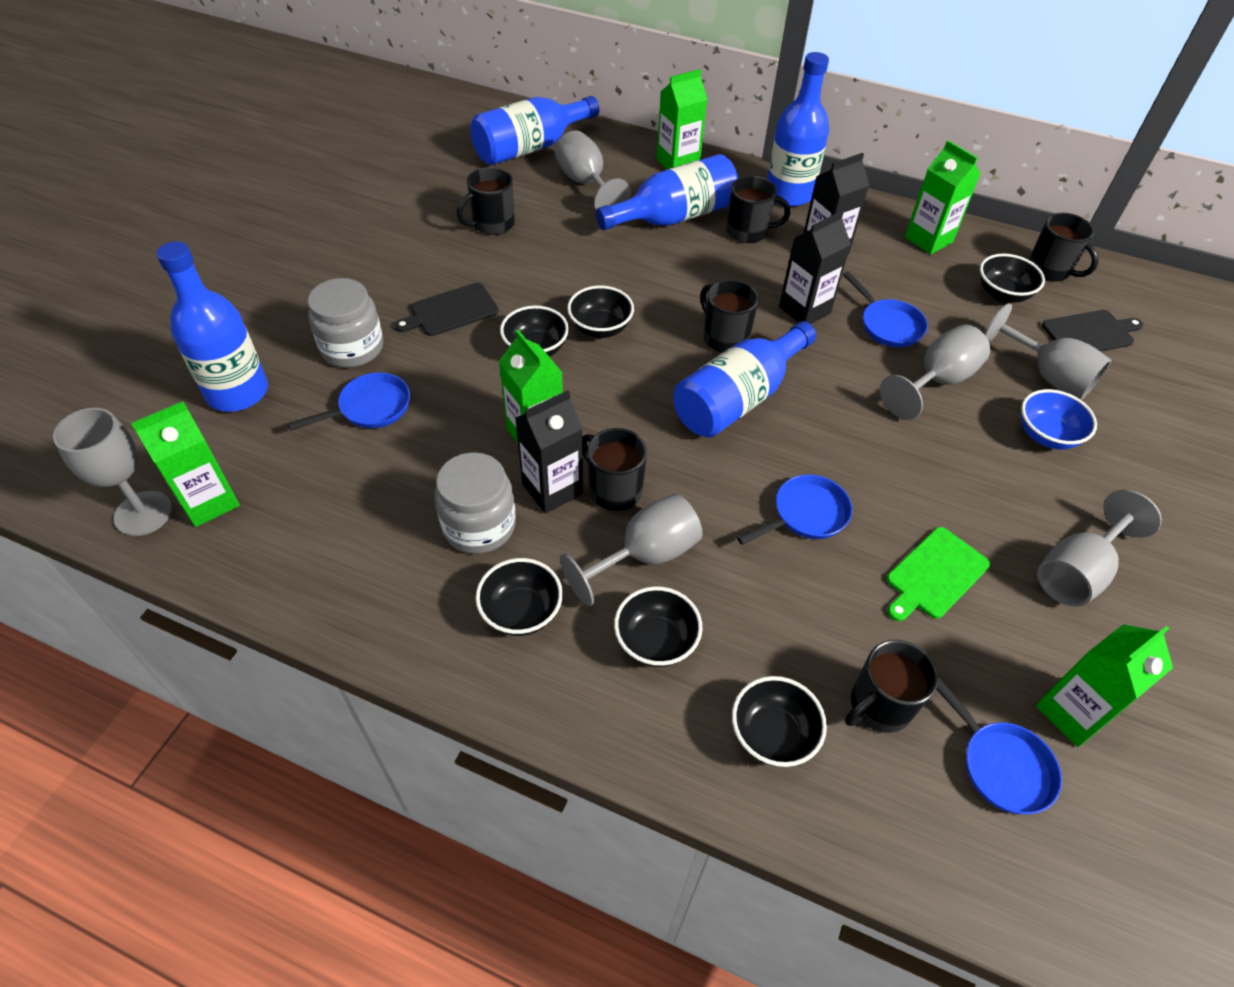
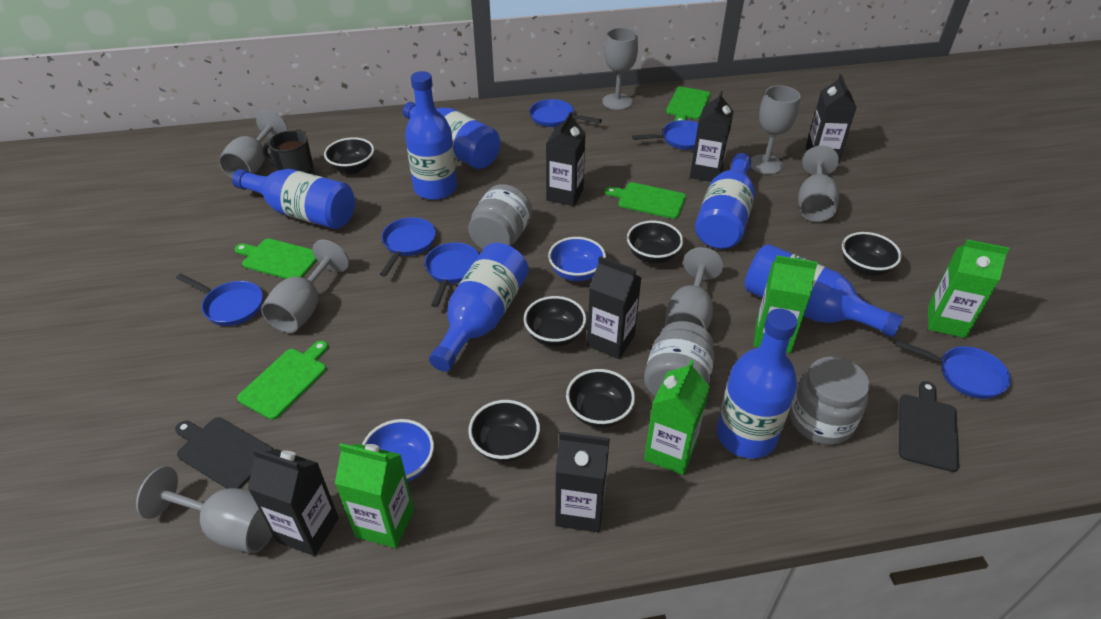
black carton: [515,390,583,514] [779,211,851,324] [804,153,869,254] = 3 -> [248,449,339,556] [546,112,586,206] [555,432,610,532] [587,256,642,359] [690,91,734,182] [806,74,857,161] = 6
black mug: [457,167,515,235] [582,428,647,511] [700,279,759,353] [727,176,790,243] [845,640,938,733] [1029,213,1099,282] = 6 -> [262,130,315,175] = 1
blue bottle: [156,241,268,412] [470,96,599,165] [596,154,738,230] [674,321,816,437] [767,52,829,207] = 5 -> [232,169,355,229] [403,102,500,169] [405,71,457,200] [429,243,529,372] [695,153,755,249] [717,309,798,458] [744,244,903,337] = 7
blue bowl: [1021,389,1097,450] = 1 -> [362,419,434,482] [548,237,606,281] = 2
blue pan: [288,373,410,431] [737,474,853,545] [843,271,928,348] [936,677,1062,814] = 4 -> [176,273,263,326] [380,217,436,277] [425,242,479,307] [530,99,602,127] [632,120,698,150] [895,340,1011,399] = 6
green carton: [131,401,240,527] [499,330,563,443] [656,69,708,170] [905,140,981,255] [1036,624,1173,747] = 5 -> [335,443,414,548] [644,360,710,475] [754,255,818,353] [928,239,1009,338] = 4
green cutting board: [887,527,990,621] = 1 -> [235,238,317,279] [237,341,328,420] [605,182,686,219] [666,87,710,121] = 4
grey goblet: [53,408,172,536] [555,131,631,209] [560,494,703,606] [880,324,990,420] [984,303,1111,400] [1037,490,1162,607] = 6 -> [136,466,272,553] [219,110,288,178] [261,240,349,333] [602,28,638,110] [665,247,724,330] [750,85,800,175] [798,145,839,222] = 7
grey jar: [308,278,383,368] [434,452,516,554] = 2 -> [468,184,532,249] [644,321,714,397] [790,357,870,445] = 3

